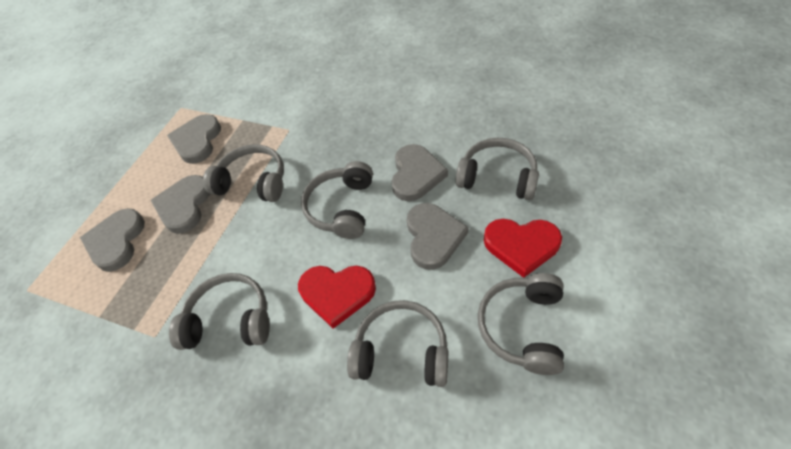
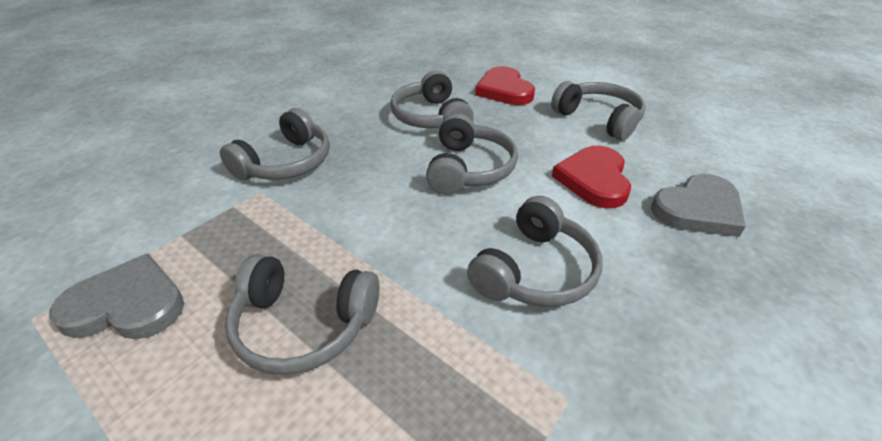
grey heart: [80,208,145,272] [151,175,210,234] [167,114,221,164] [391,144,448,201] [407,203,469,270] = 5 -> [49,253,184,339] [651,174,746,237] = 2

